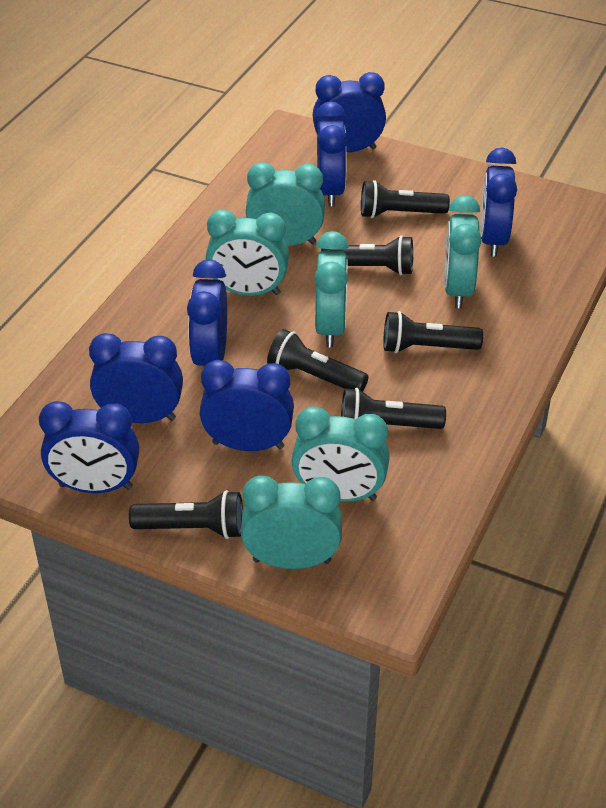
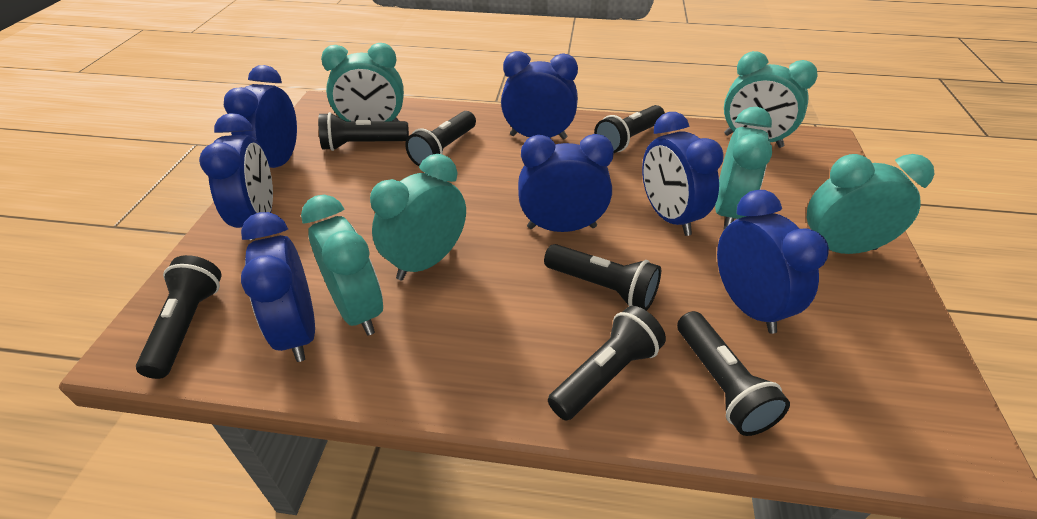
black flashlight: [129,490,243,539] [267,329,369,392] [321,235,413,275] [341,388,446,429] [361,180,450,218] [383,311,483,353] = 6 -> [136,255,222,379] [318,112,409,151] [405,111,476,166] [544,244,661,311] [548,306,666,421] [594,105,665,153] [677,311,790,436] = 7

